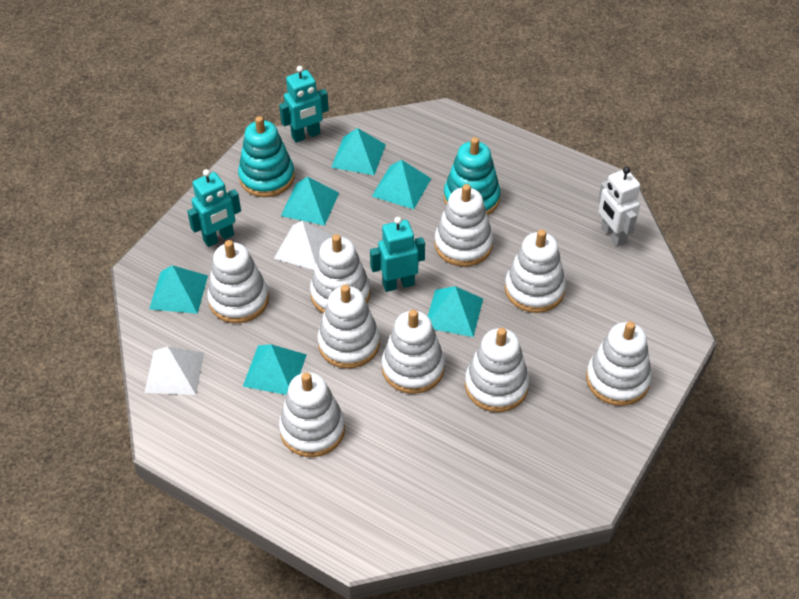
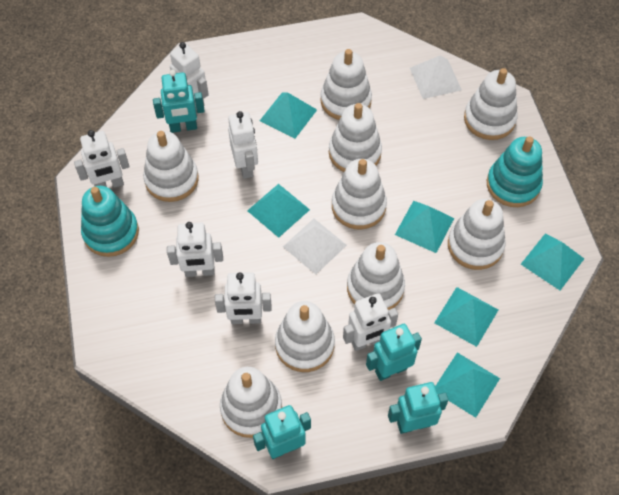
turquoise robot: [187,169,241,247] [279,66,329,143] [370,217,425,292] = 3 -> [153,70,205,133] [253,405,311,459] [366,324,422,381] [388,382,449,434] = 4
white robot: [598,166,640,247] = 1 -> [74,130,130,188] [167,222,223,277] [170,42,209,111] [215,272,272,324] [228,111,258,179] [343,293,398,351] = 6

